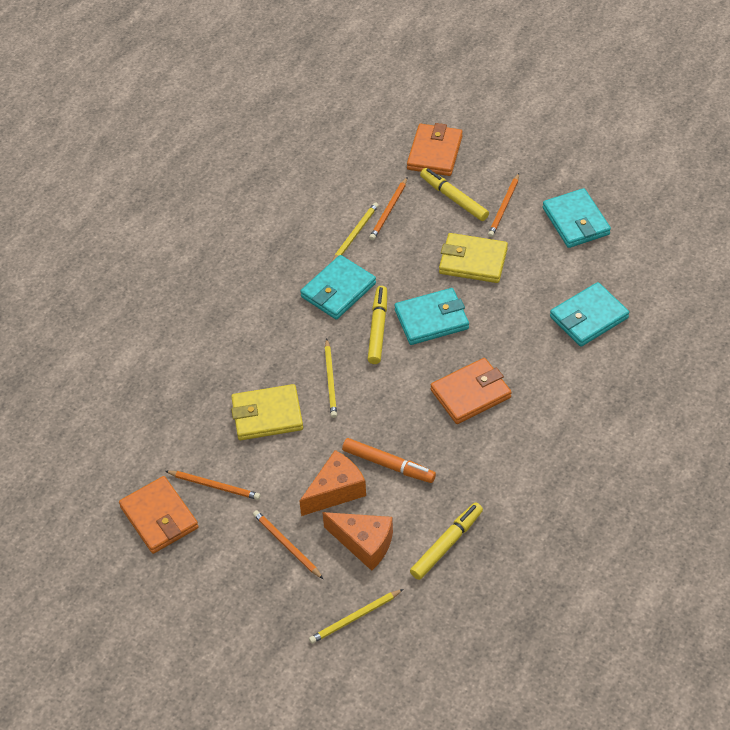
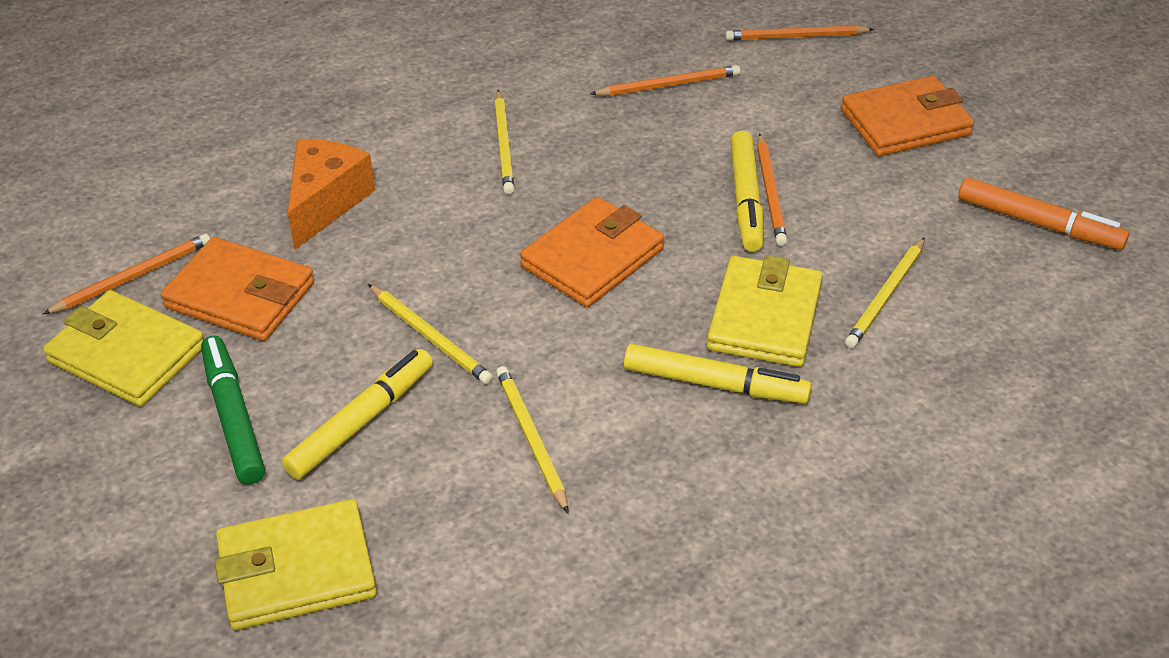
green marker: none = 0 -> [201,336,265,485] = 1
orange cheese: [299,450,366,516] [322,512,393,571] = 2 -> [288,139,375,250] = 1
turquoise wallet: [300,255,376,320] [395,288,469,345] [543,188,611,248] [550,282,629,347] = 4 -> none = 0
yellow pencil: [309,589,403,644] [325,339,337,418] [332,202,379,261] = 3 -> [368,284,493,384] [495,90,514,194] [496,366,569,513] [845,237,925,348] = 4
yellow wallet: [231,384,303,440] [439,233,508,283] = 2 -> [43,290,203,407] [215,499,377,630] [707,255,823,367] = 3

